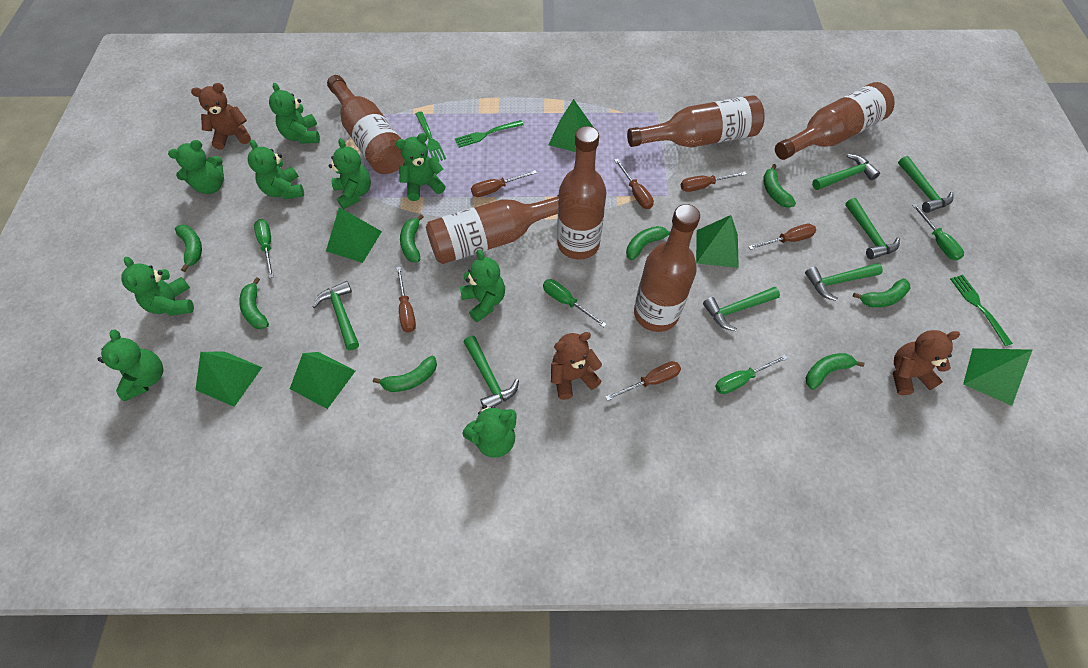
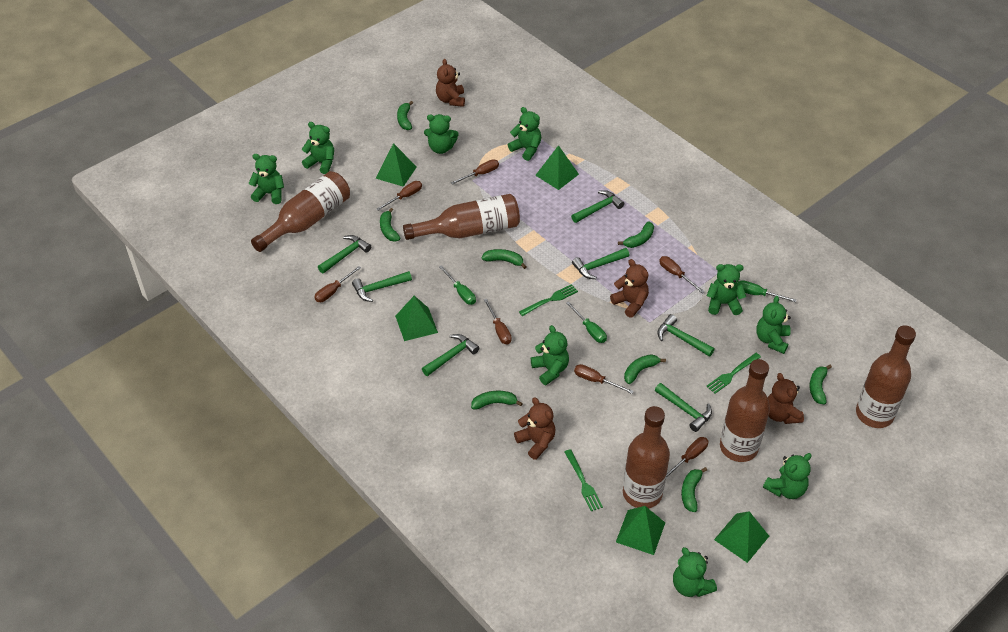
brown bottle: [327,75,405,174] [426,195,559,264] [557,126,607,260] [627,95,765,148] [634,204,700,332] [775,82,895,160] = 6 -> [251,171,350,252] [403,194,520,240] [623,406,670,509] [720,359,770,462] [856,325,916,428] = 5
brown screwdriver: [396,267,416,333] [471,170,537,197] [605,361,681,401] [614,159,654,209] [681,171,747,192] [749,224,816,250] = 6 -> [314,266,361,302] [376,181,422,211] [451,159,499,185] [484,299,512,344] [574,364,634,394] [659,256,705,293] [666,437,708,479] = 7
brown teddy bear: [191,83,251,150] [551,332,602,400] [893,330,960,395] = 3 -> [436,59,465,107] [514,397,555,460] [610,259,649,318] [768,373,804,424] = 4
green pyramid: [196,351,262,407] [290,352,355,409] [326,207,382,263] [548,99,594,152] [696,215,739,268] [963,348,1032,406] = 6 -> [375,143,417,187] [395,296,438,341] [535,145,579,190] [616,506,665,555] [714,511,769,563] = 5
green screwdriver: [254,219,274,278] [543,279,607,327] [715,355,788,394] [912,204,964,261] = 4 -> [439,265,476,305] [566,301,607,343] [738,280,796,302] = 3

